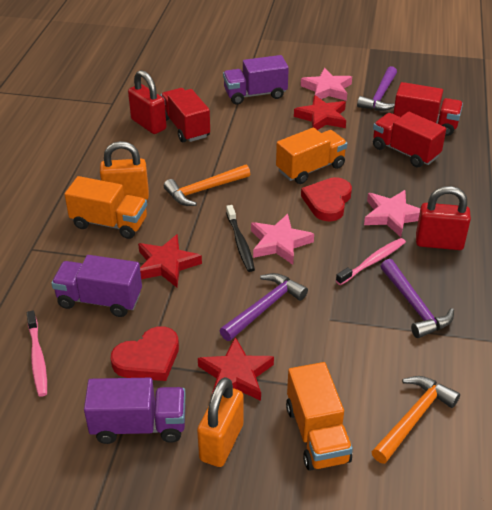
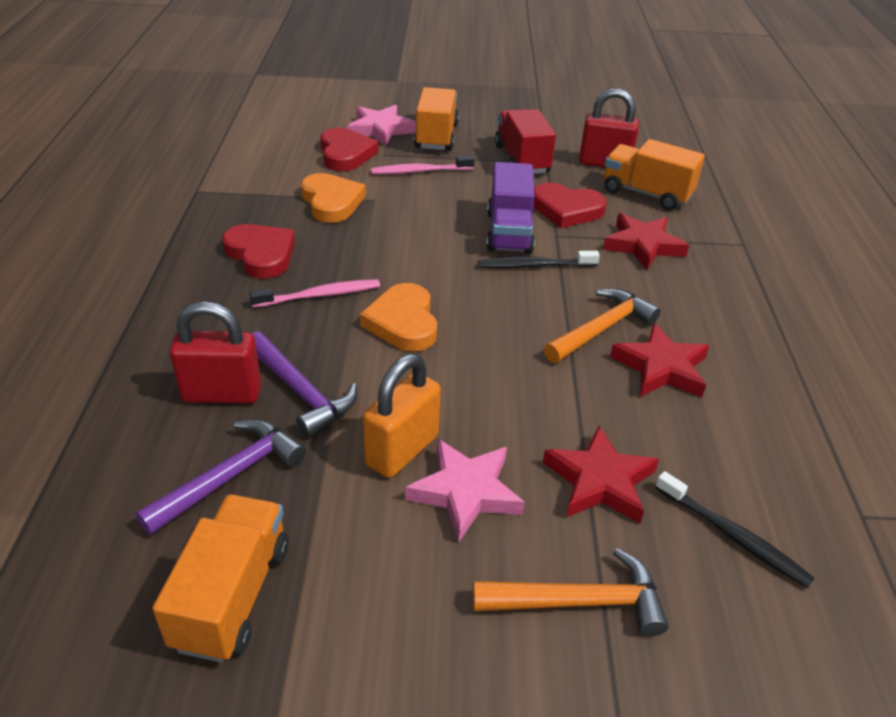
black toothbrush: [226,205,255,272] = 1 -> [478,251,600,268] [655,471,815,588] = 2
orange heart: none = 0 -> [301,173,366,223] [360,283,437,351] = 2
orange padlock: [100,141,149,200] [197,377,243,467] = 2 -> [363,354,441,478] = 1
pink star: [251,214,314,265] [301,68,352,101] [364,190,420,237] = 3 -> [348,105,416,146] [405,439,525,543] = 2
purple hammer: [219,273,308,341] [357,66,397,111] [380,259,454,338] = 3 -> [136,419,306,535] [252,331,357,437] = 2
purple truck: [51,255,142,317] [84,378,186,444] [223,55,289,104] = 3 -> [486,162,535,254] = 1
red heart: [110,326,179,381] [301,177,352,221] = 2 -> [222,224,295,279] [320,127,378,171] [533,183,607,228] = 3
red truck: [161,88,210,142] [373,112,446,168] [393,82,463,136] = 3 -> [495,109,556,174] = 1

